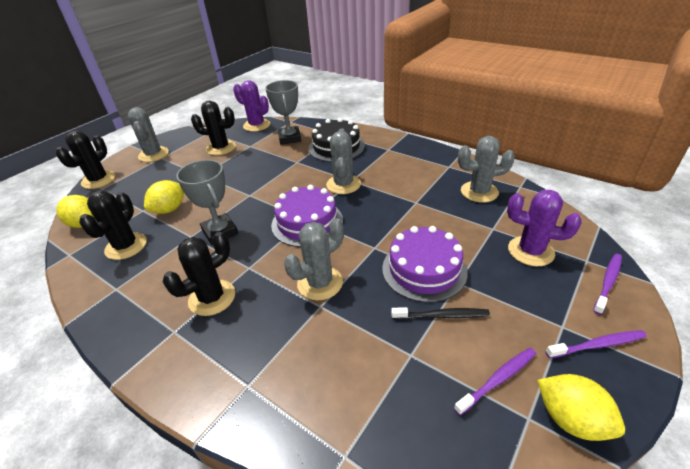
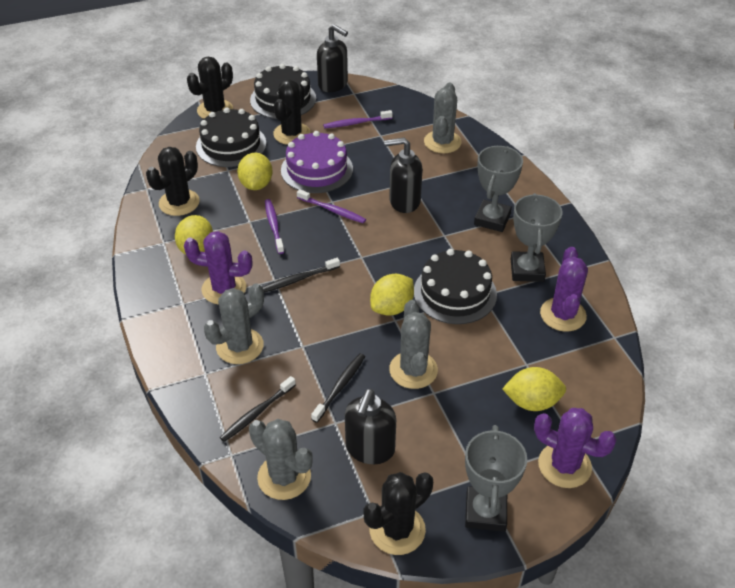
black cake: [309,118,365,162] = 1 -> [196,107,266,167] [250,64,316,119] [414,249,497,324] = 3
black soap dispenser: none = 0 -> [317,24,348,92] [345,389,396,464] [385,138,422,213] = 3
black toothbrush: [391,307,490,319] = 1 -> [220,376,296,442] [262,258,340,293] [311,353,365,423] = 3
grey trophy: [176,160,238,245] [265,80,301,145] = 2 -> [465,425,527,532] [474,146,523,232] [511,193,562,282] = 3
purple cactus: [233,80,270,132] [507,190,581,266] = 2 -> [184,231,252,305] [534,408,617,488] [540,247,588,332] = 3
purple cake: [271,185,343,247] [382,226,468,302] = 2 -> [281,131,353,193] = 1
yellow lemon: [56,195,95,228] [144,180,184,214] [537,374,625,441] = 3 -> [175,215,213,255] [237,152,273,190] [370,274,414,316] [502,367,566,411] = 4

